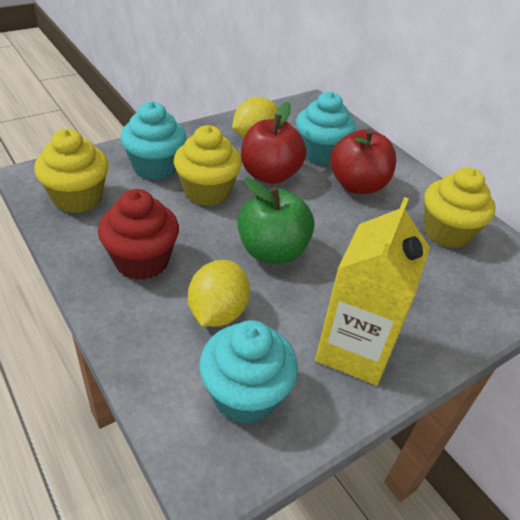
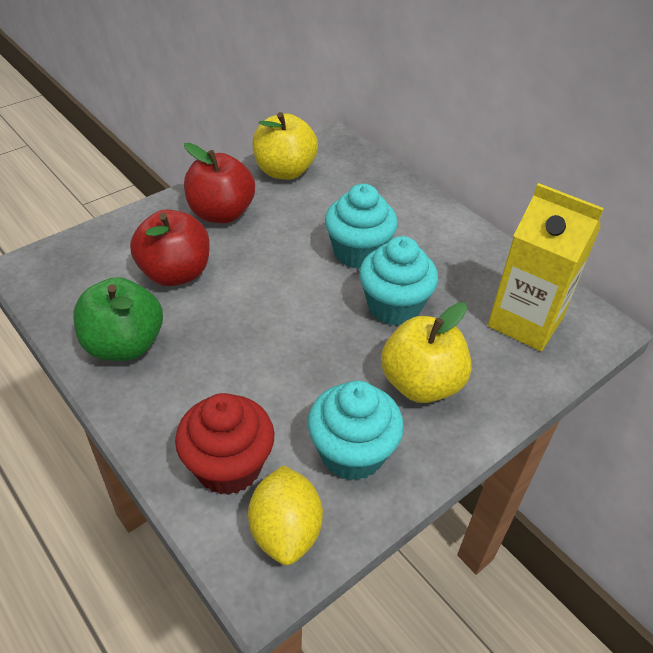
yellow apple: none = 0 -> [252,112,318,180] [381,302,472,403] = 2
yellow cupcake: [34,129,109,213] [174,125,242,206] [424,167,496,249] = 3 -> none = 0
yellow lemon: [188,260,250,327] [232,97,278,137] = 2 -> [248,465,323,565] = 1

